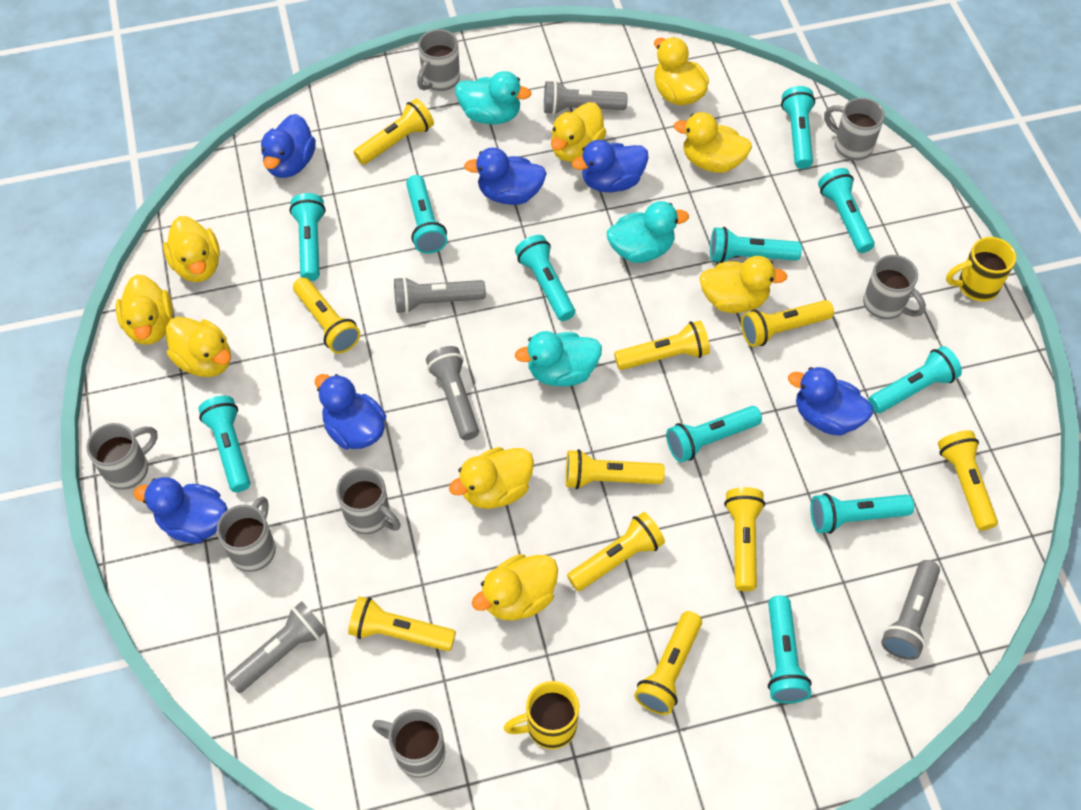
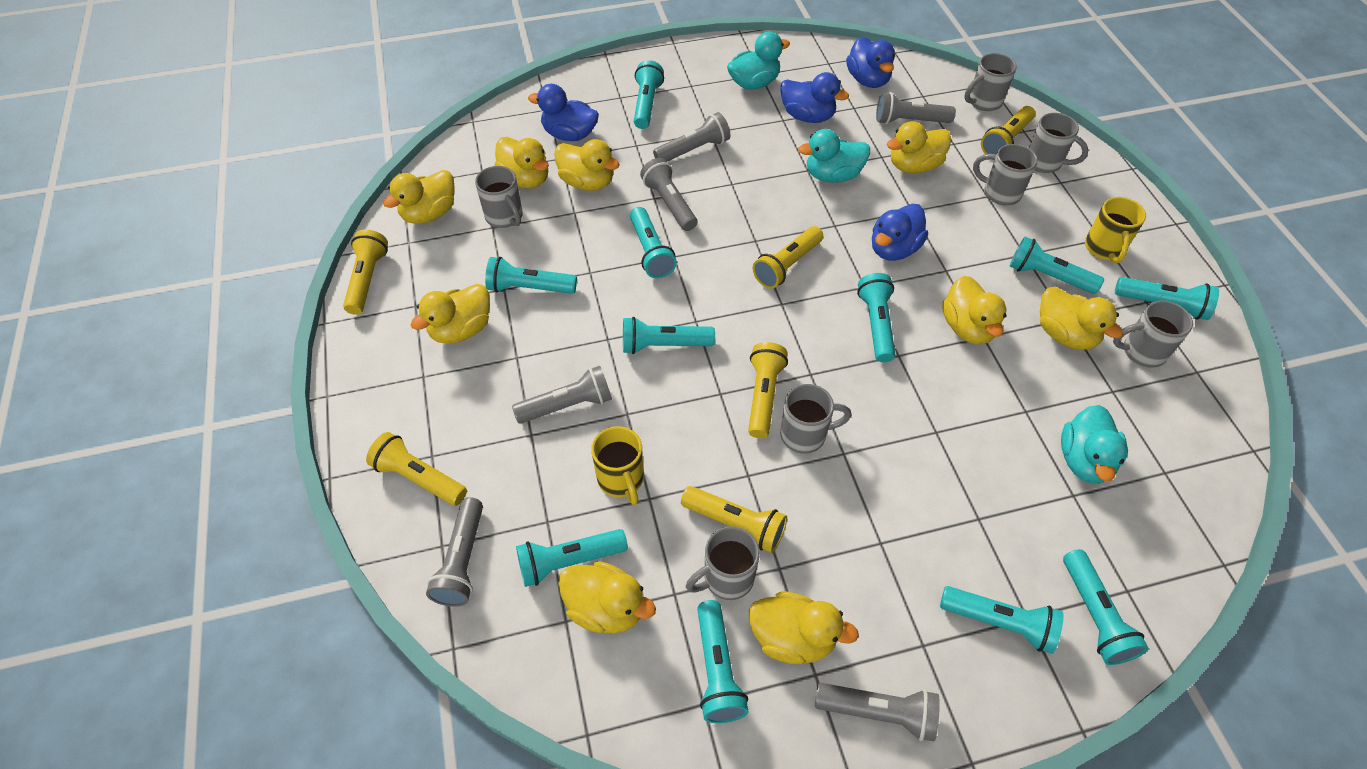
blue duck: [134,477,228,543] [261,114,316,178] [315,374,386,449] [464,148,547,205] [572,140,649,192] [788,367,873,436] = 6 -> [528,84,599,141] [780,72,849,123] [846,36,895,88] [872,204,928,261] = 4
grey flashlight: [226,601,327,693] [394,277,486,314] [426,346,479,440] [544,80,627,115] [881,560,940,660] = 5 -> [426,497,483,607] [512,366,612,424] [640,158,697,231] [653,112,730,162] [815,683,940,741] [876,92,956,124] = 6
yellow flashlight: [293,277,361,354] [348,596,456,651] [354,99,434,165] [565,449,665,489] [567,512,665,591] [614,320,710,370] [634,611,702,715] [724,487,765,591] [741,300,834,347] [938,430,998,531] = 10 -> [343,229,388,315] [366,432,467,506] [681,486,787,553] [748,342,788,438] [753,226,823,289] [981,106,1035,155] = 6

